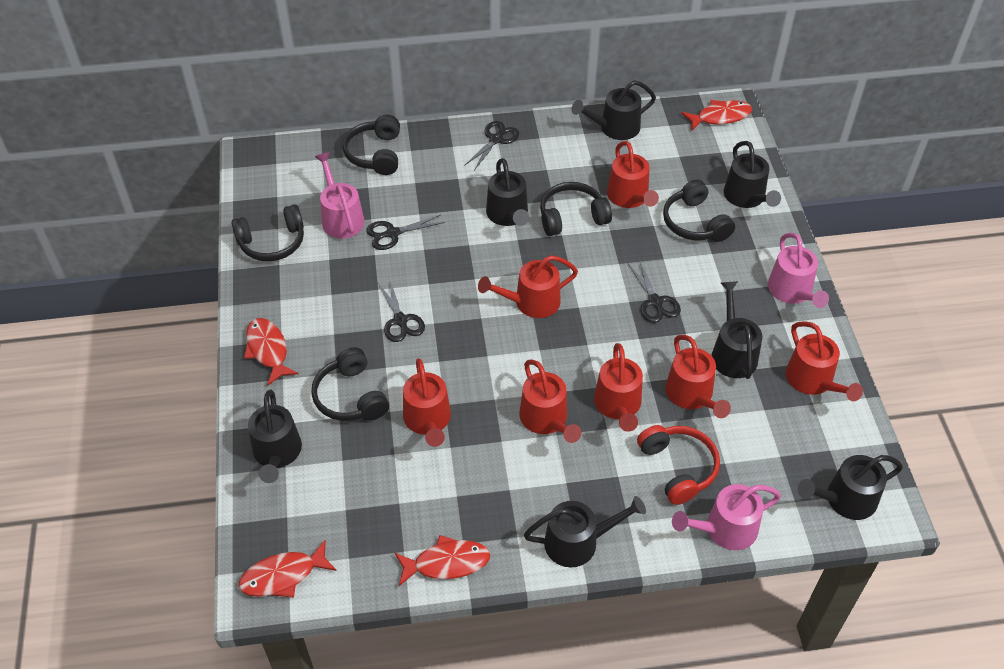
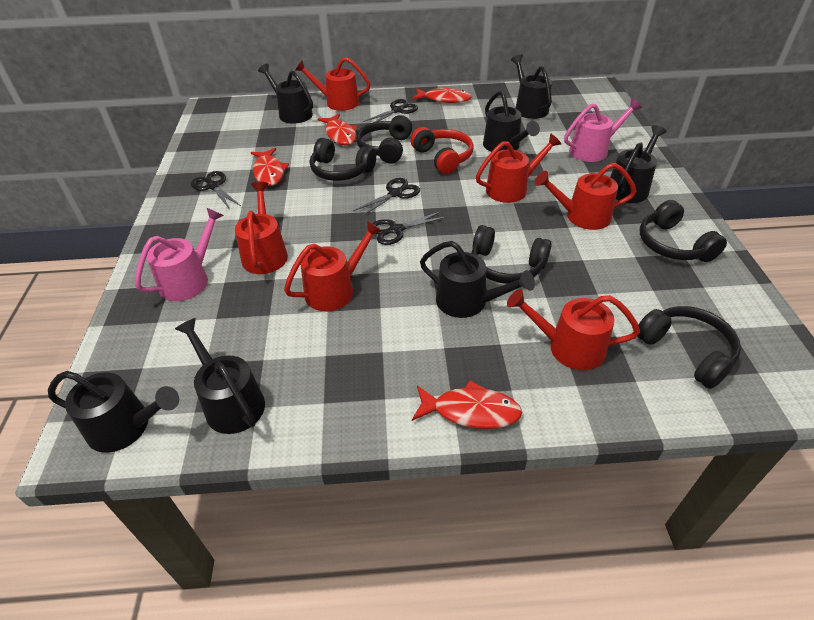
pink watering can: [315,152,365,239] [672,484,781,550] [768,233,829,308] = 3 -> [135,207,224,301] [564,98,642,162] = 2
red watering can: [403,358,451,447] [478,255,578,318] [519,360,582,443] [594,343,643,432] [607,141,659,208] [665,335,731,418] [786,321,863,401] = 7 -> [235,182,288,274] [284,221,382,311] [295,57,371,111] [476,133,561,203] [507,289,640,370] [535,163,637,230] = 6

